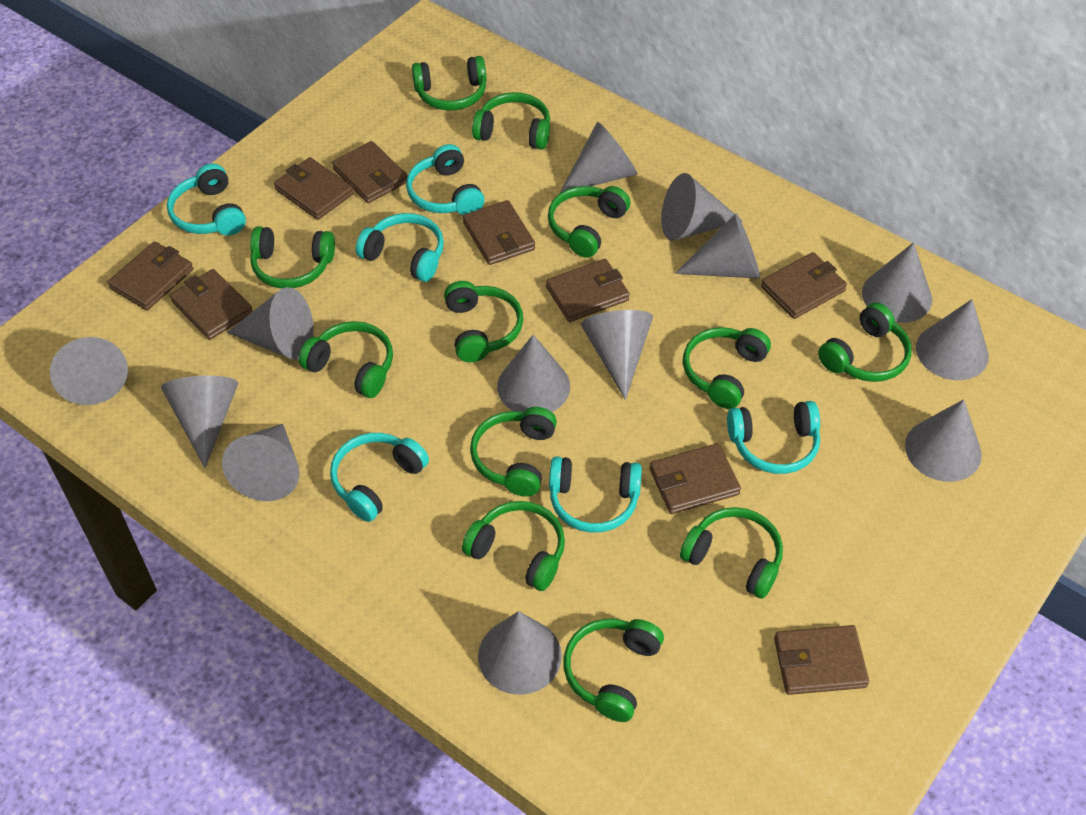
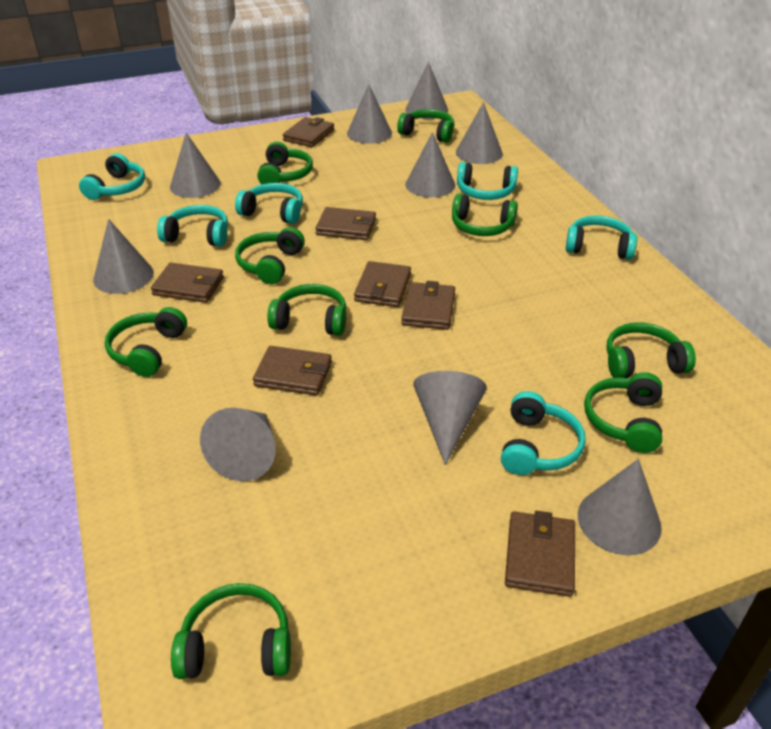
brown wallet: [108,241,194,310] [170,269,253,340] [274,157,354,220] [332,141,408,203] [463,200,535,265] [546,259,630,322] [650,443,741,514] [761,252,847,319] [774,625,869,695] = 9 -> [151,263,224,303] [253,346,332,396] [283,117,334,147] [315,207,376,240] [354,261,411,307] [401,281,455,330] [505,511,575,597] = 7
green headphones: [250,226,335,288] [299,321,393,398] [412,56,486,110] [444,281,523,362] [462,501,565,591] [470,407,557,497] [472,92,550,150] [548,186,630,258] [563,619,664,722] [680,507,783,599] [683,327,771,409] [818,303,912,382] = 12 -> [105,307,187,377] [171,583,291,679] [235,227,305,284] [257,142,313,184] [267,284,346,336] [397,109,455,143] [452,194,518,236] [584,372,662,453] [606,323,696,378] = 9
grey cone: [50,337,128,405] [161,376,238,468] [222,424,299,501] [227,287,314,360] [478,611,562,695] [497,334,570,412] [559,122,637,194] [581,310,653,400] [661,173,743,241] [675,213,760,279] [862,242,932,323] [905,399,982,482] [916,299,989,380] = 13 -> [93,219,154,294] [170,133,221,198] [200,408,276,481] [347,84,392,144] [405,62,448,119] [405,132,455,197] [413,371,487,465] [456,102,503,164] [578,459,662,555] = 9

